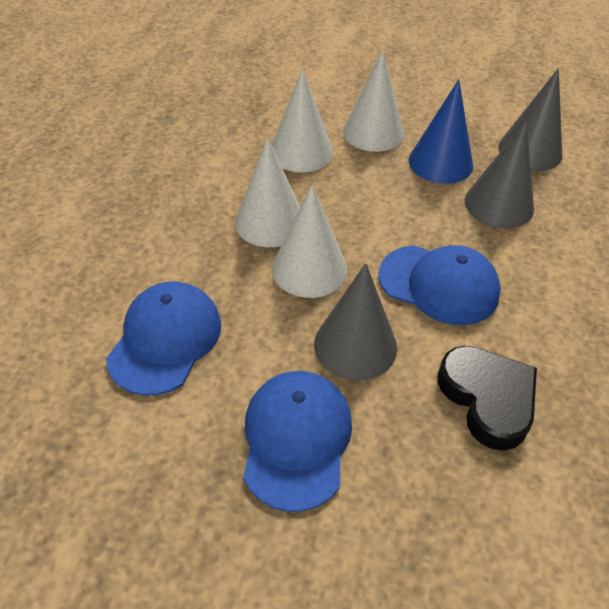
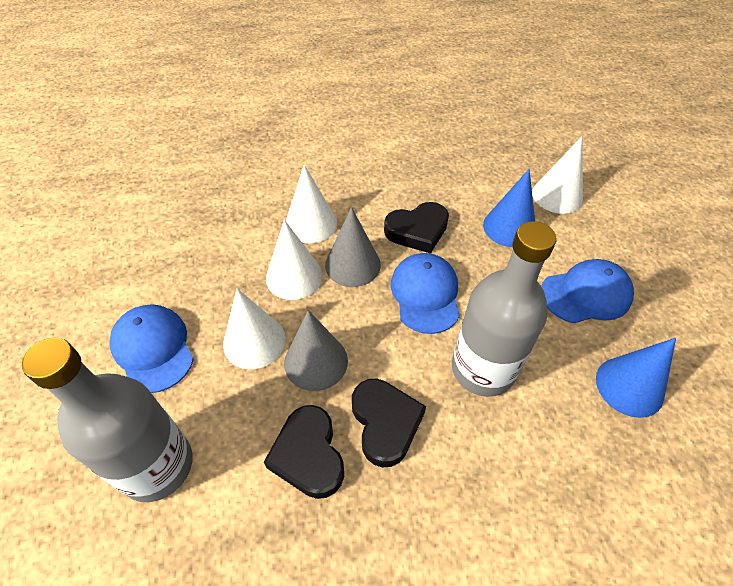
black heart: [438,346,537,451] = 1 -> [264,405,344,499] [352,379,426,468] [384,202,449,253] = 3
blue cone: [408,79,473,184] = 1 -> [483,169,535,247] [596,338,676,418] = 2
grey bottle: none = 0 -> [22,338,193,502] [452,221,557,397] = 2
grey cone: [314,263,397,381] [465,121,534,228] [498,68,562,171] = 3 -> [284,310,348,391] [325,207,381,287] = 2

